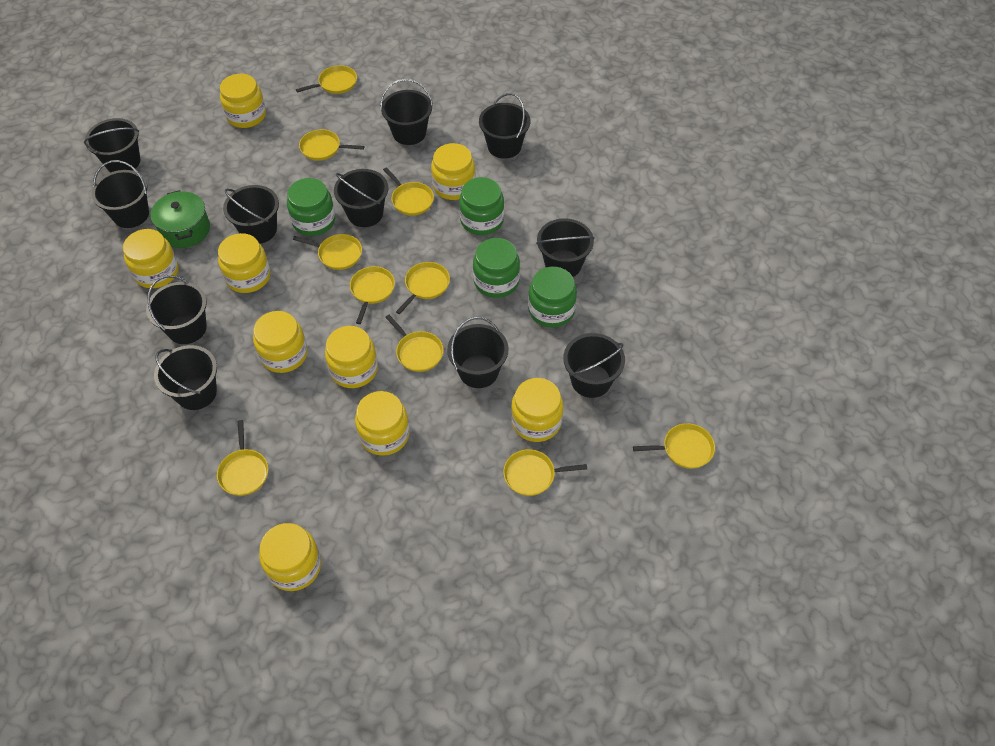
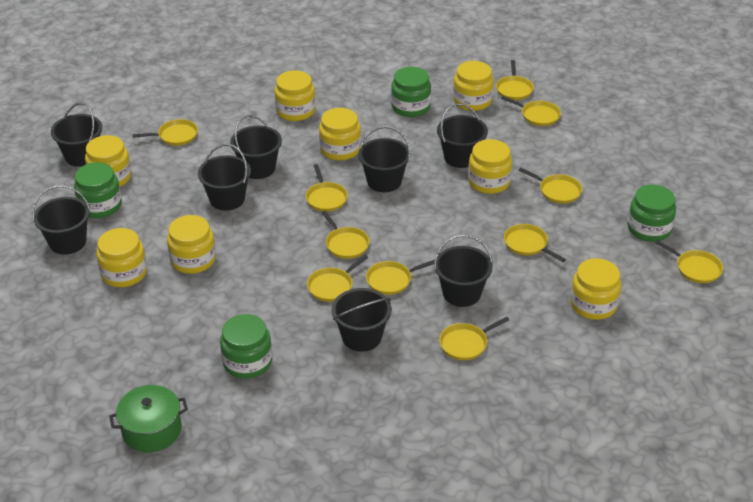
black bucket: [84,118,140,172] [91,160,149,228] [146,275,207,344] [154,345,217,410] [223,185,279,244] [334,169,388,227] [380,79,433,145] [447,317,508,388] [479,93,530,159] [536,219,595,277] [563,333,625,398] = 11 -> [32,185,90,255] [51,103,102,167] [198,144,251,211] [230,115,282,179] [331,288,392,352] [358,126,411,192] [434,235,493,307] [437,104,488,168] = 8
yellow jar: [123,229,179,288] [218,233,270,293] [220,74,266,128] [253,311,308,373] [259,523,321,591] [325,326,378,388] [355,391,410,456] [431,143,476,200] [511,378,563,442] = 9 -> [85,135,131,187] [96,228,147,287] [167,215,216,274] [275,71,315,121] [319,108,361,161] [453,61,494,111] [468,139,512,194] [570,258,621,320] = 8
yellow pan: [217,420,268,496] [293,234,362,270] [296,65,357,94] [299,129,364,161] [350,266,395,324] [383,167,434,216] [385,315,444,372] [396,262,450,314] [503,449,587,496] [633,423,715,469] = 10 -> [133,119,198,146] [306,164,348,212] [307,255,368,302] [321,211,370,259] [366,260,434,295] [439,317,509,360] [496,60,534,100] [501,96,561,126] [504,224,566,262] [519,168,582,204] [655,240,723,283] = 11

